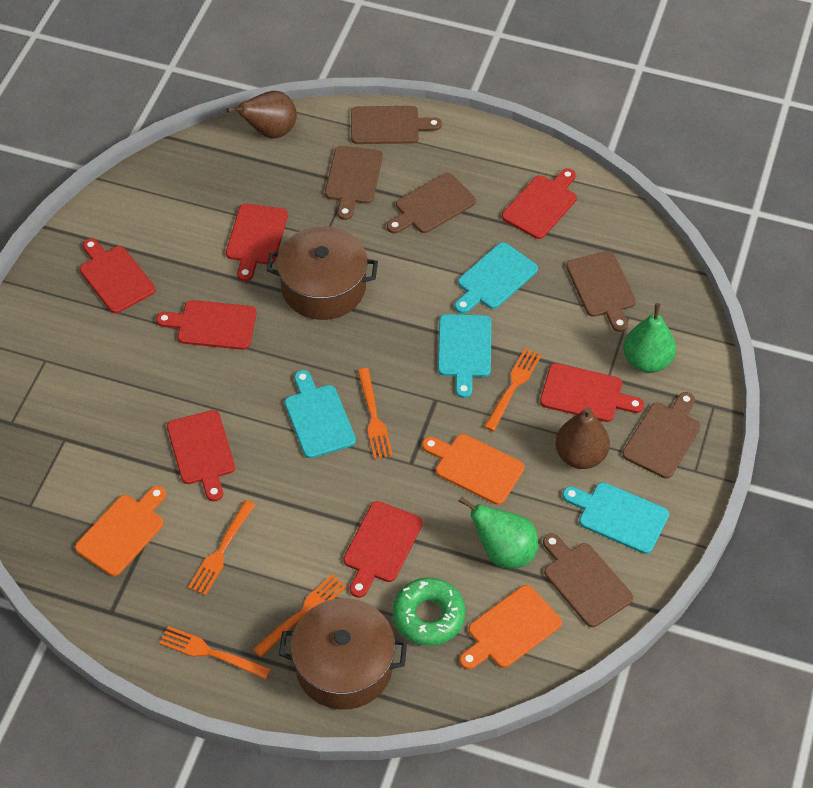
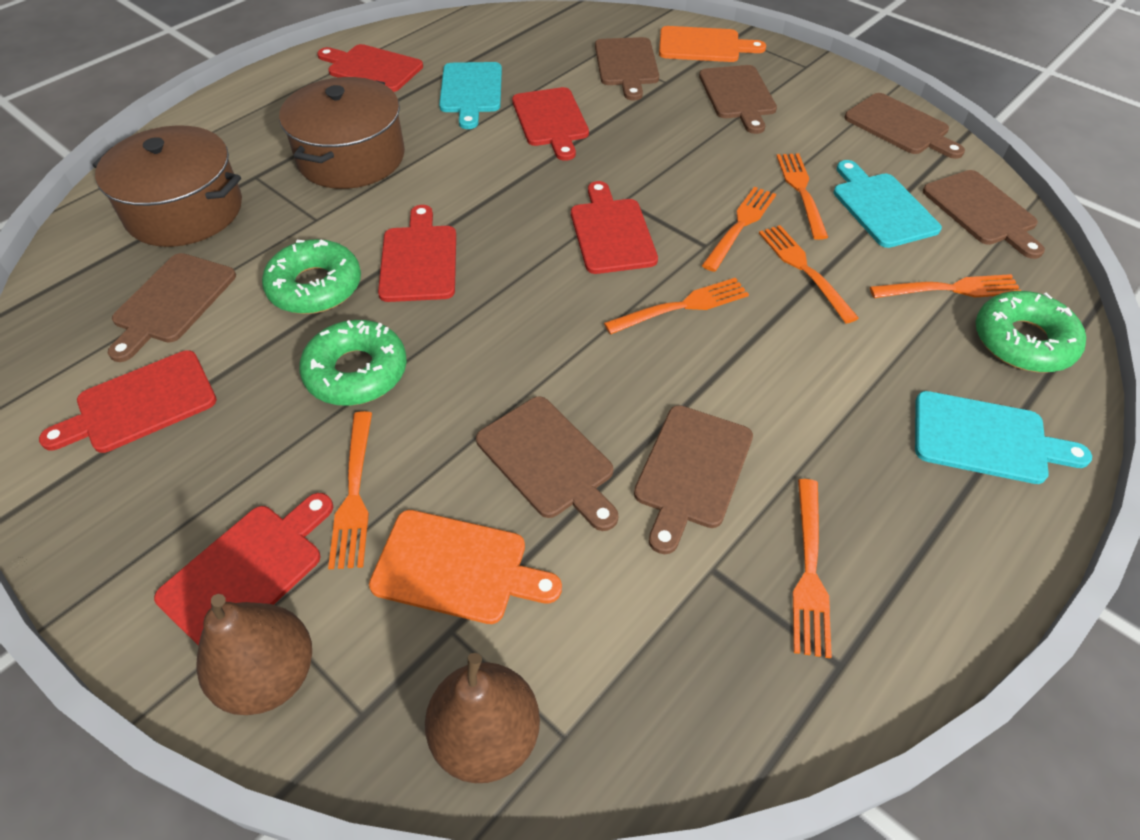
brown cutting board: [325,146,383,220] [351,106,442,144] [387,173,476,234] [543,534,633,627] [566,251,636,332] [622,392,701,479] = 6 -> [108,253,236,362] [476,396,618,531] [595,37,659,101] [634,405,753,554] [699,65,777,134] [844,93,965,159] [923,170,1045,259] = 7
green donut: [392,577,466,646] = 1 -> [262,239,361,314] [299,320,407,406] [976,291,1086,372] = 3
green pear: [458,496,538,569] [624,303,676,373] = 2 -> none = 0
orange cutting board: [75,486,166,576] [422,434,524,505] [460,585,562,669] = 3 -> [369,510,562,624] [659,26,766,62] = 2
orange fork: [159,626,271,679] [188,500,256,596] [253,574,347,657] [357,368,393,459] [484,348,542,431] = 5 -> [328,411,372,569] [604,278,749,334] [702,187,776,272] [759,225,859,324] [777,153,828,240] [793,479,832,658] [870,274,1021,298] = 7
red cutting board: [80,238,155,313] [156,300,257,350] [167,410,235,501] [226,204,288,281] [343,501,423,598] [502,169,577,239] [540,363,644,422] = 7 -> [39,350,217,453] [154,493,333,646] [317,44,423,92] [378,205,456,302] [512,87,589,161] [571,181,658,274] = 6
turquoise cutting board: [285,370,356,458] [438,314,491,398] [455,242,538,314] [562,482,669,554] = 4 -> [439,62,502,129] [834,160,942,248] [915,391,1092,484] = 3

